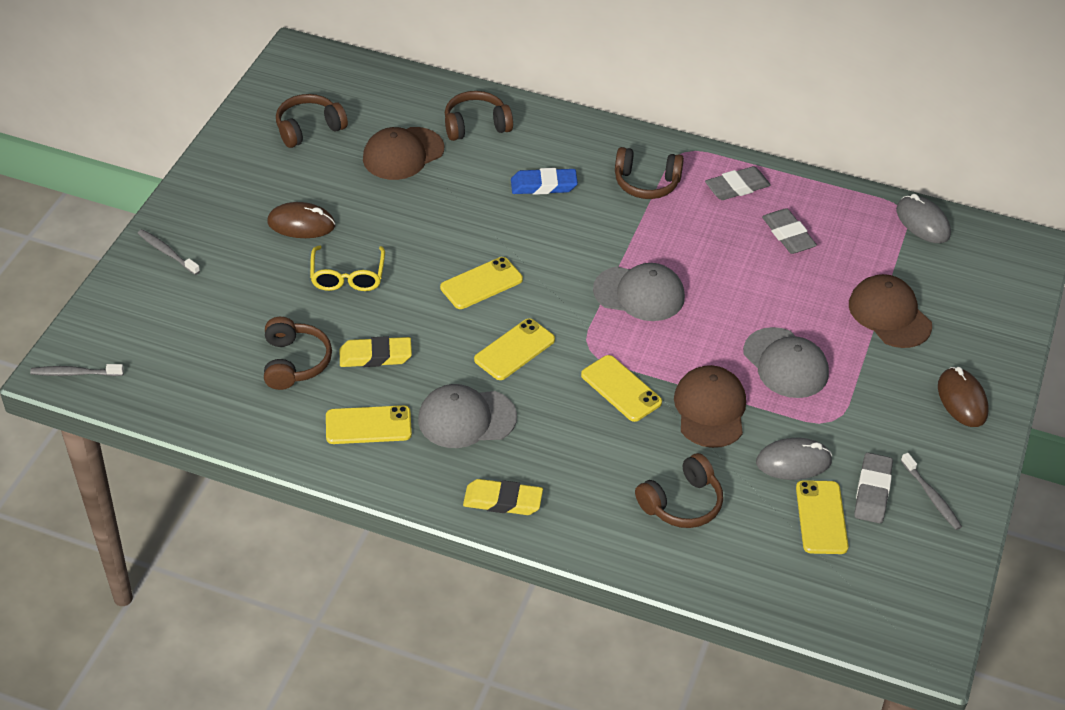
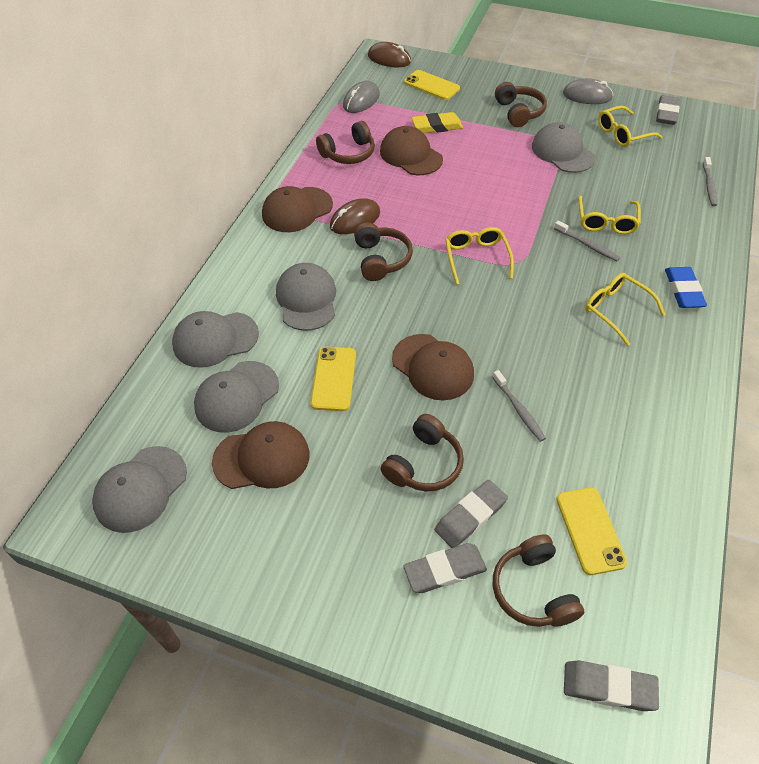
brown cap: [363,127,444,180] [674,365,746,448] [849,274,932,348] = 3 -> [212,421,309,489] [262,186,333,232] [380,126,443,175] [392,334,474,400] = 4
grey cap: [418,384,517,448] [593,263,685,321] [743,327,829,398] = 3 -> [92,446,187,533] [172,311,259,368] [194,361,279,433] [276,263,336,331] [532,122,595,173] = 5
grey eraser: [705,166,771,200] [762,208,817,254] [854,453,893,524] = 3 -> [403,543,487,593] [435,480,508,548] [564,660,659,711] [656,95,680,125] = 4
yellow eraser: [340,336,412,367] [463,479,543,515] = 2 -> [412,112,463,133] = 1
yellow glasses: [310,245,385,291] = 1 -> [445,227,514,285] [578,196,641,234] [585,273,666,346] [598,106,663,147] = 4
yellow phone: [326,405,412,444] [440,257,523,309] [474,318,555,380] [581,355,662,422] [796,480,848,554] = 5 -> [311,347,356,411] [404,70,460,100] [556,488,627,575] = 3

